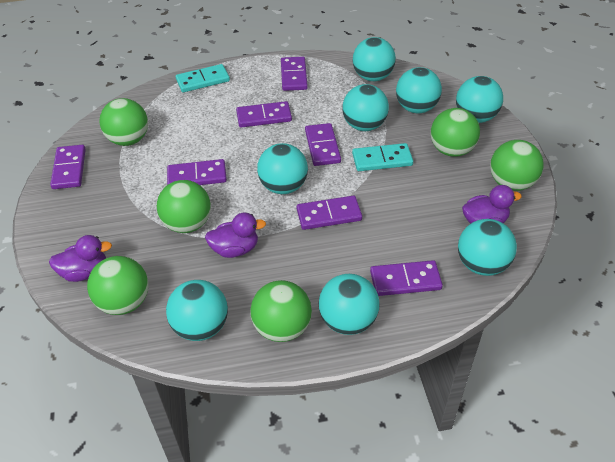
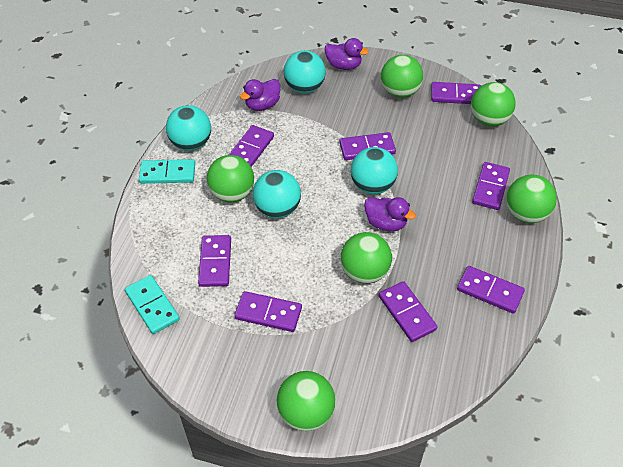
purple domino: [50,145,86,189] [167,159,227,185] [236,101,292,128] [281,57,308,91] [297,196,362,230] [305,123,341,166] [370,260,443,296] = 7 -> [198,235,231,287] [229,125,274,167] [234,291,302,332] [339,132,396,160] [379,281,438,342] [431,82,481,104] [457,266,525,314] [472,162,510,210] = 8
turquoise ball: [166,280,228,341] [257,143,308,194] [319,274,380,335] [342,84,389,131] [353,37,396,81] [396,67,442,113] [456,76,503,123] [458,219,517,276] = 8 -> [166,105,211,151] [253,170,301,218] [284,50,326,93] [351,147,398,194] = 4

